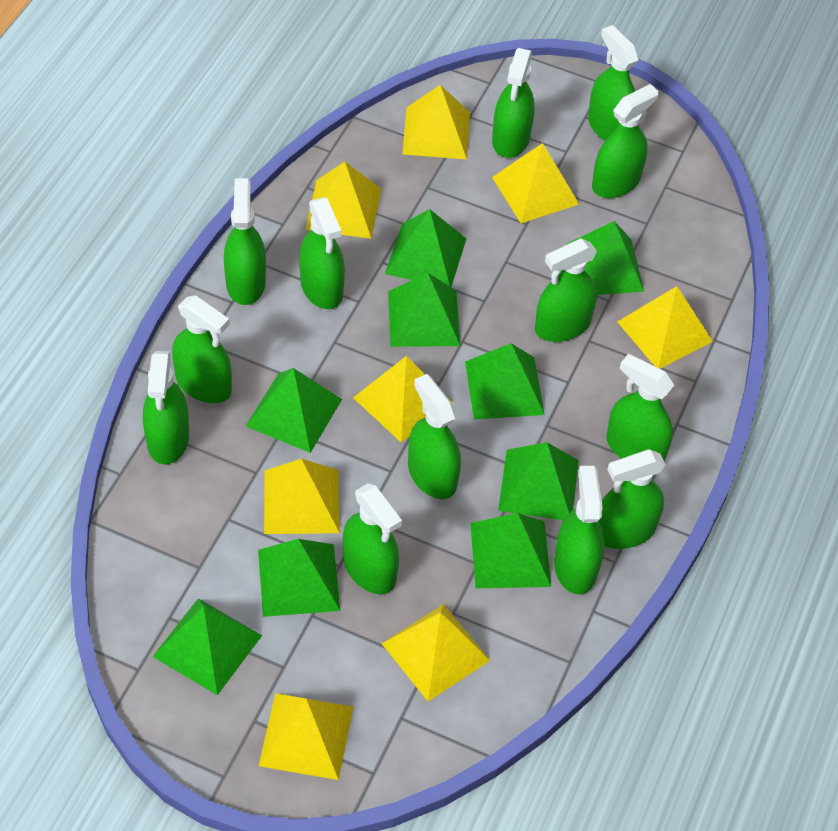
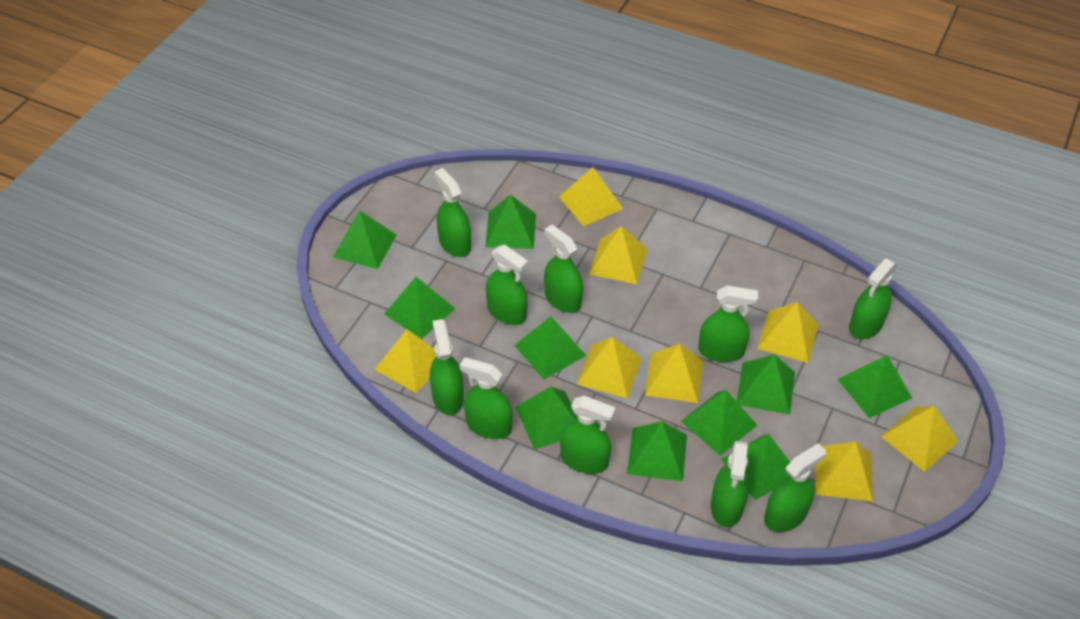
green pyramid: [153,598,262,695] [246,368,342,453] [258,539,340,617] [385,209,467,287] [388,272,460,347] [465,343,545,420] [470,513,551,588] [498,442,579,520] [566,221,644,295] = 9 -> [333,210,397,269] [384,277,456,339] [485,195,536,249] [514,316,586,380] [515,387,578,450] [627,421,687,481] [681,390,757,456] [721,434,790,500] [737,354,795,415] [837,355,912,418] = 10
green spray bottle: [143,351,189,465] [172,295,232,403] [224,178,266,305] [299,197,345,309] [343,483,402,594] [408,374,461,499] [492,48,535,158] [535,238,597,342] [554,466,604,595] [588,25,639,141] [592,84,659,198] [599,449,666,549] [607,354,674,461] = 13 -> [430,319,464,415] [434,168,471,257] [460,357,512,439] [486,244,528,325] [544,225,583,313] [560,396,616,474] [698,285,758,362] [711,441,749,527] [764,443,826,532] [849,259,897,339] = 10

